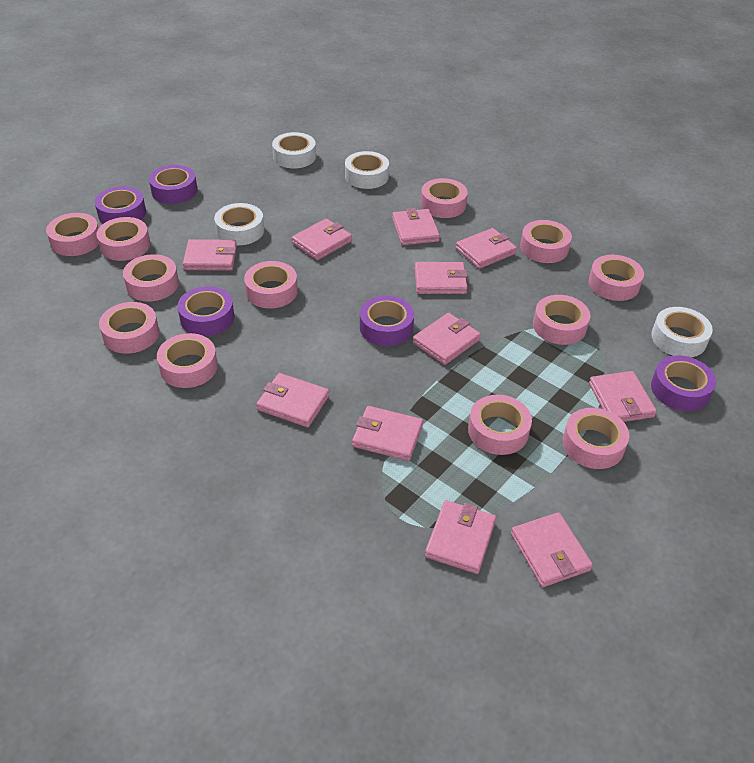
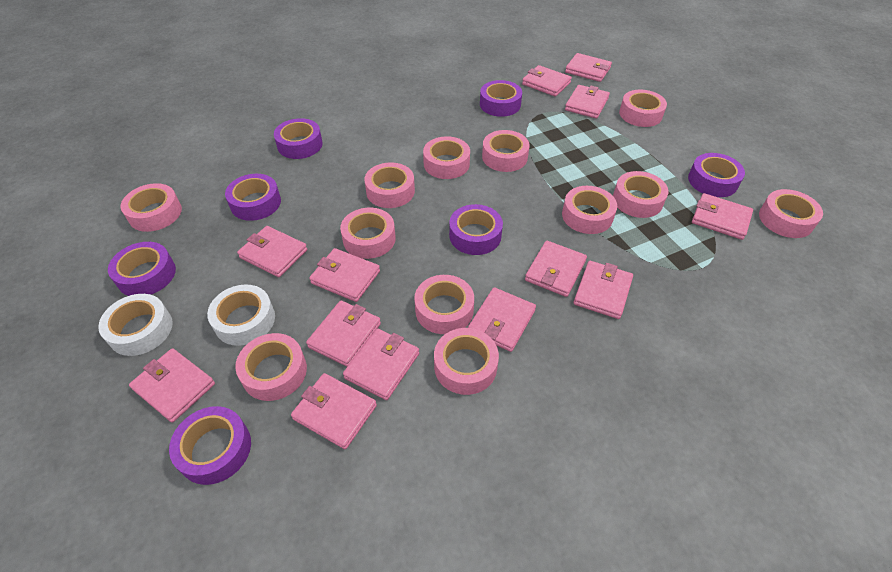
pink wallet: [183,239,237,271] [256,373,329,427] [291,219,352,260] [352,406,423,461] [392,208,440,245] [413,313,481,365] [415,262,468,294] [425,500,496,574] [456,228,517,269] [511,512,593,587] [589,371,657,422] = 11 -> [129,348,215,422] [237,226,307,277] [291,373,377,449] [306,301,381,367] [309,248,380,302] [343,329,419,400] [468,287,536,352] [522,65,572,97] [525,241,587,297] [565,53,612,82] [565,85,610,118] [574,261,633,319] [692,193,753,240] = 13
purple tape: [95,186,146,224] [149,165,197,204] [177,286,235,336] [360,296,414,346] [651,355,716,411] = 5 -> [108,242,176,296] [169,406,251,485] [225,174,281,221] [274,118,323,159] [449,204,503,255] [480,80,522,117] [688,153,745,197] = 7
white tape: [214,203,264,245] [272,132,316,168] [345,151,389,189] [651,307,713,357] = 4 -> [98,294,173,356] [207,284,275,346] = 2

